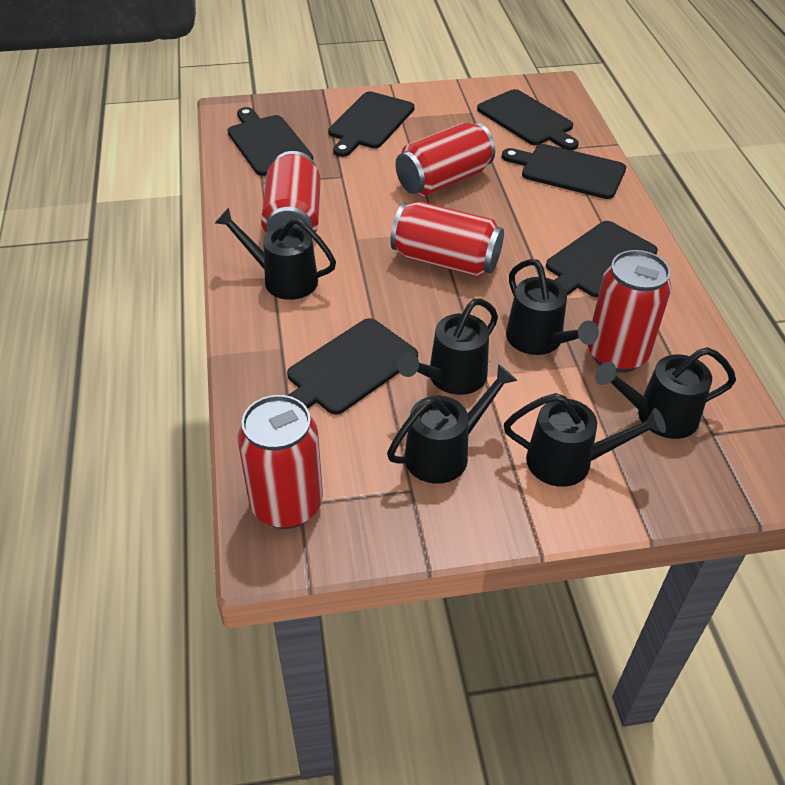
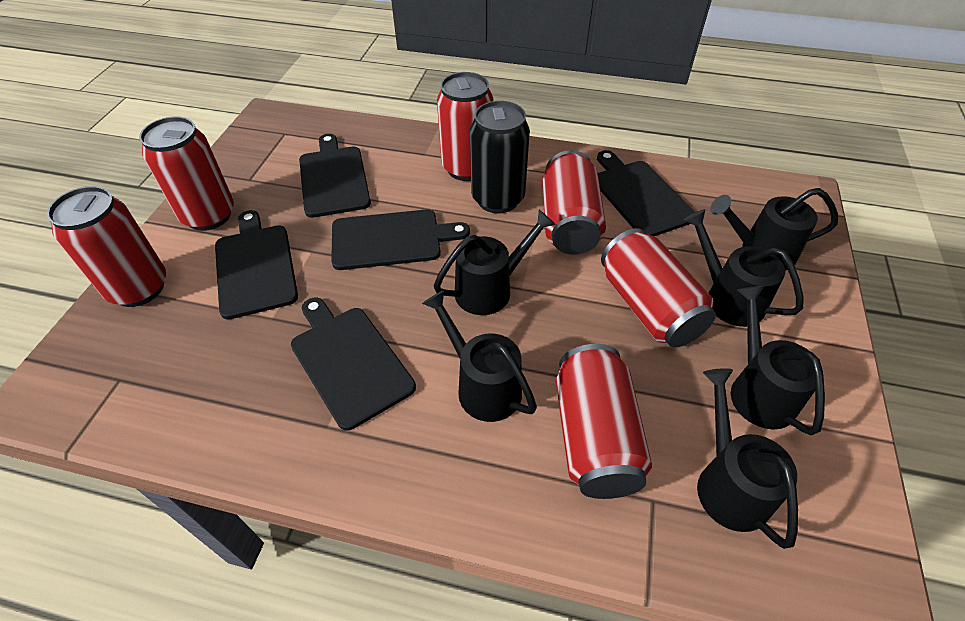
black can: none = 0 -> [470,101,530,213] = 1
black cutting board: [227,107,313,176] [287,318,418,415] [328,91,415,157] [477,89,579,150] [502,144,626,199] [546,221,658,297] = 6 -> [215,210,298,320] [291,298,416,431] [299,134,371,218] [331,209,470,270] [597,150,695,236] = 5
red can: [238,395,323,529] [261,151,321,234] [390,201,504,277] [396,122,495,196] [588,250,671,373] = 5 -> [47,186,166,307] [139,116,234,231] [437,72,493,181] [542,150,606,254] [556,344,652,499] [601,228,716,348] = 6

